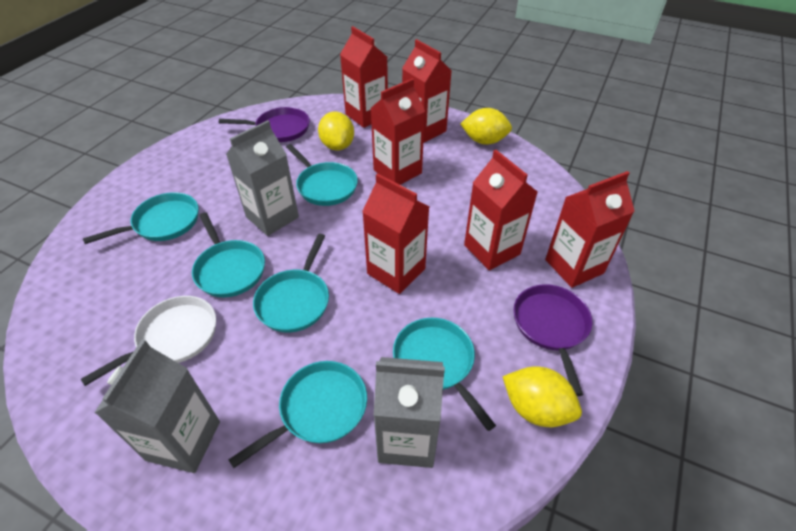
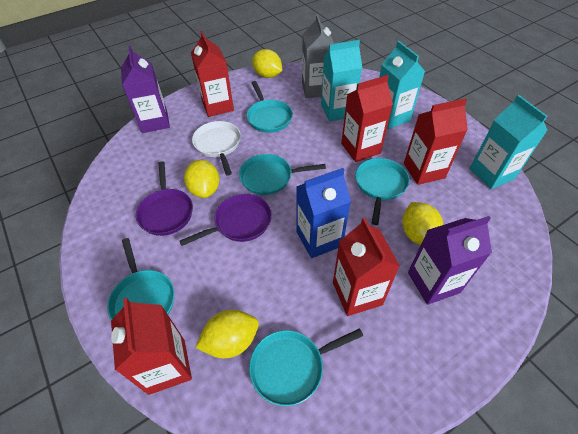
blue carton: none = 0 -> [296,168,351,258] = 1
grey carton: [94,339,220,473] [226,120,299,236] [374,357,445,468] = 3 -> [302,14,334,98] = 1
purple carton: none = 0 -> [121,46,170,133] [408,216,492,305] = 2
red carton: [340,26,388,128] [362,173,429,294] [371,78,425,185] [402,39,452,143] [464,150,537,270] [545,171,635,288] = 6 -> [111,298,192,395] [191,31,234,117] [333,218,400,316] [341,75,393,162] [404,98,468,185] = 5
turquoise carton: none = 0 -> [321,40,362,122] [379,41,425,129] [470,95,548,189] = 3
turquoise pan: [83,192,199,244] [192,212,265,297] [228,361,367,468] [253,234,329,332] [286,144,358,206] [393,318,496,431] = 6 -> [107,238,175,320] [239,154,326,195] [247,81,293,133] [249,328,363,406] [355,158,409,225] = 5
yellow lemon: [318,112,354,151] [461,108,512,145] [502,366,582,427] = 3 -> [184,160,219,198] [195,310,259,358] [252,49,282,78] [402,202,443,245] = 4

